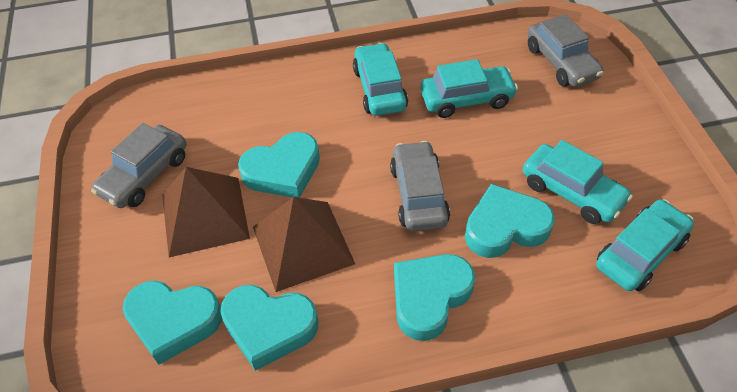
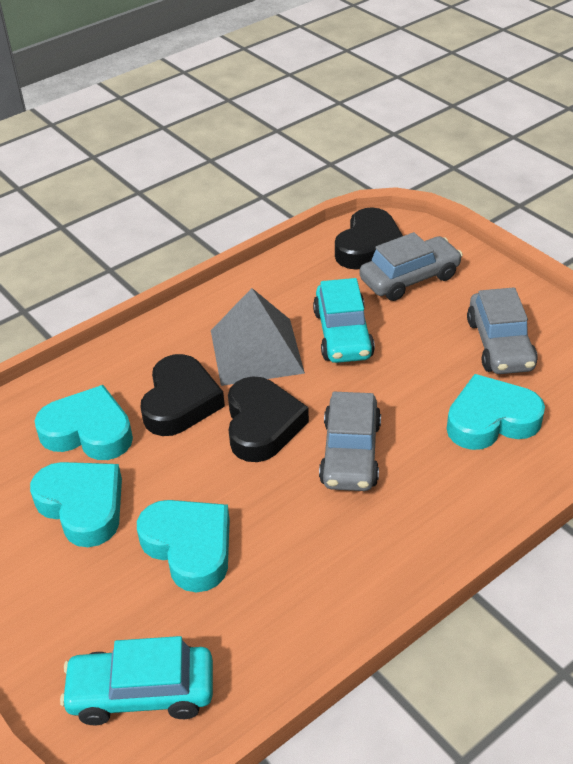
black heart: none = 0 -> [140,354,225,436] [228,376,309,462] [335,207,403,270] = 3
brown pyramid: [162,167,250,257] [253,197,355,292] = 2 -> none = 0
grey pyramid: none = 0 -> [211,288,305,386] = 1
turquoise car: [353,43,408,116] [420,59,518,118] [523,140,633,224] [596,199,694,291] = 4 -> [60,636,213,725] [313,278,375,363] = 2
turquoise heart: [123,281,222,365] [220,285,318,371] [238,132,320,198] [394,254,475,341] [465,184,555,258] = 5 -> [30,462,122,547] [35,385,133,460] [137,500,230,592] [447,374,545,450] = 4

